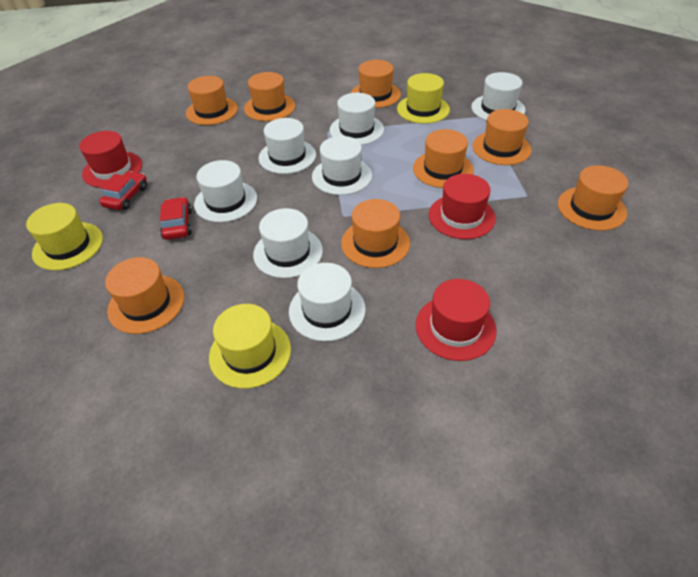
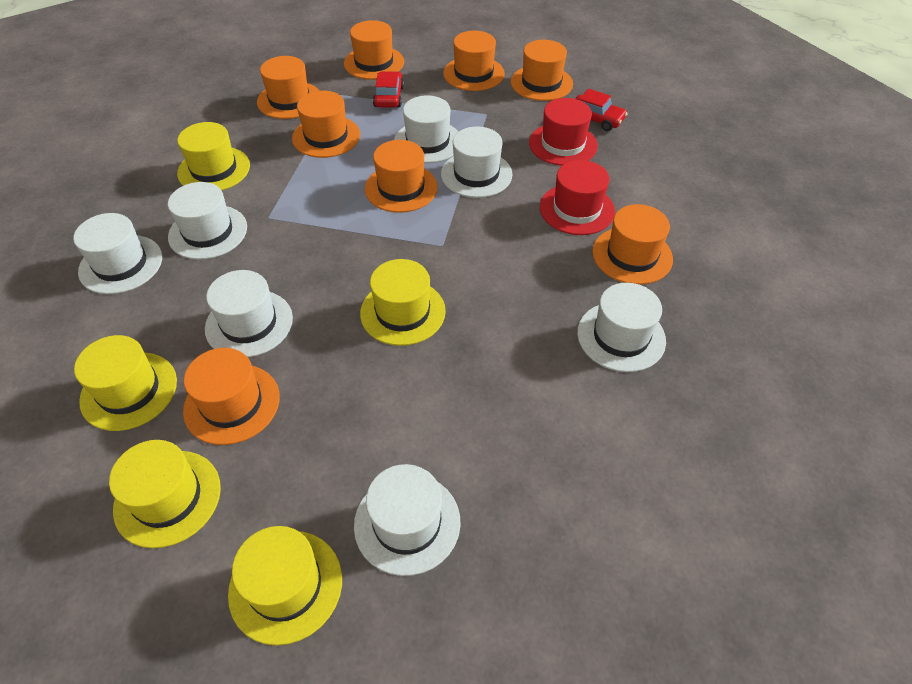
red hat: [79,131,142,188] [416,279,497,361] [429,174,496,239] = 3 -> [529,98,598,166] [540,160,615,235] = 2
yellow hat: [26,203,103,271] [209,304,291,389] [397,73,450,124] = 3 -> [74,335,177,431] [109,440,221,548] [177,122,250,190] [228,526,342,646] [360,259,446,346] = 5

